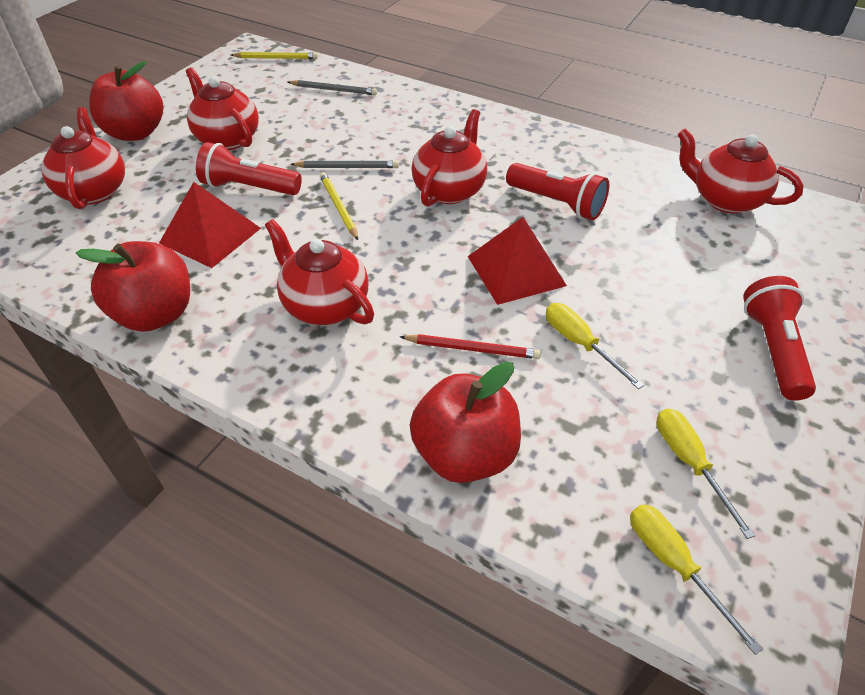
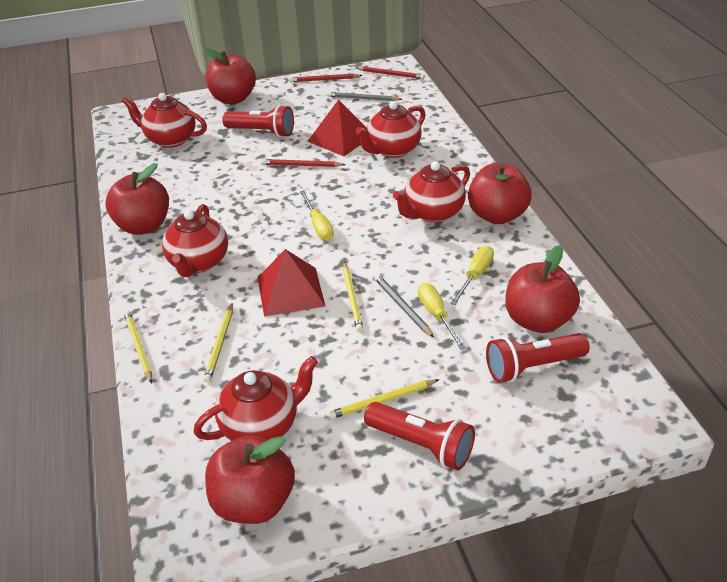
red apple: [76,241,190,332] [89,61,163,141] [410,362,521,483] = 3 -> [105,163,169,235] [205,48,256,104] [205,435,295,524] [468,163,532,224] [505,245,580,333] = 5
red pencil: [400,334,541,359] = 1 -> [261,159,346,167] [289,73,363,82] [356,66,425,79] = 3
yellow pencil: [231,52,318,59] [320,172,358,240] = 2 -> [124,311,152,383] [203,303,233,383] [329,379,439,419] [343,262,363,332] = 4

